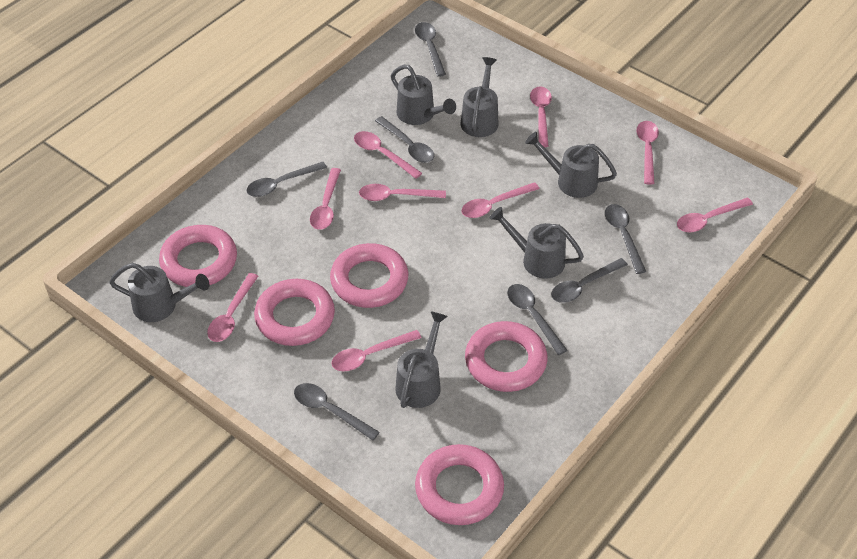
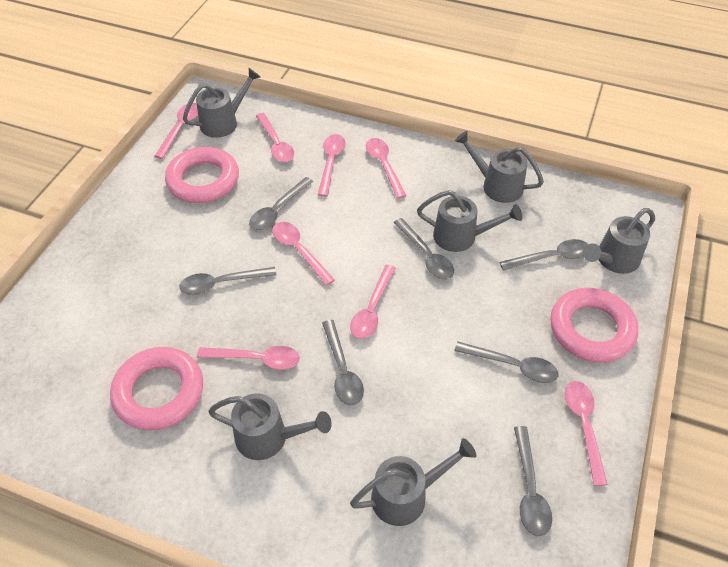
pink ring: [159,225,237,287] [254,279,335,346] [330,243,408,308] [415,444,504,525] [465,321,548,392] = 5 -> [110,347,203,431] [165,147,239,203] [550,288,638,363] = 3
pink spoon: [207,273,258,342] [310,168,341,230] [331,330,422,371] [354,131,422,179] [359,184,446,201] [461,182,539,218] [530,86,552,147] [636,121,659,185] [677,198,753,233] = 9 -> [155,103,198,159] [197,346,300,370] [256,113,294,162] [272,222,335,286] [318,134,346,197] [350,265,396,339] [366,138,407,199] [564,381,608,486] = 8

